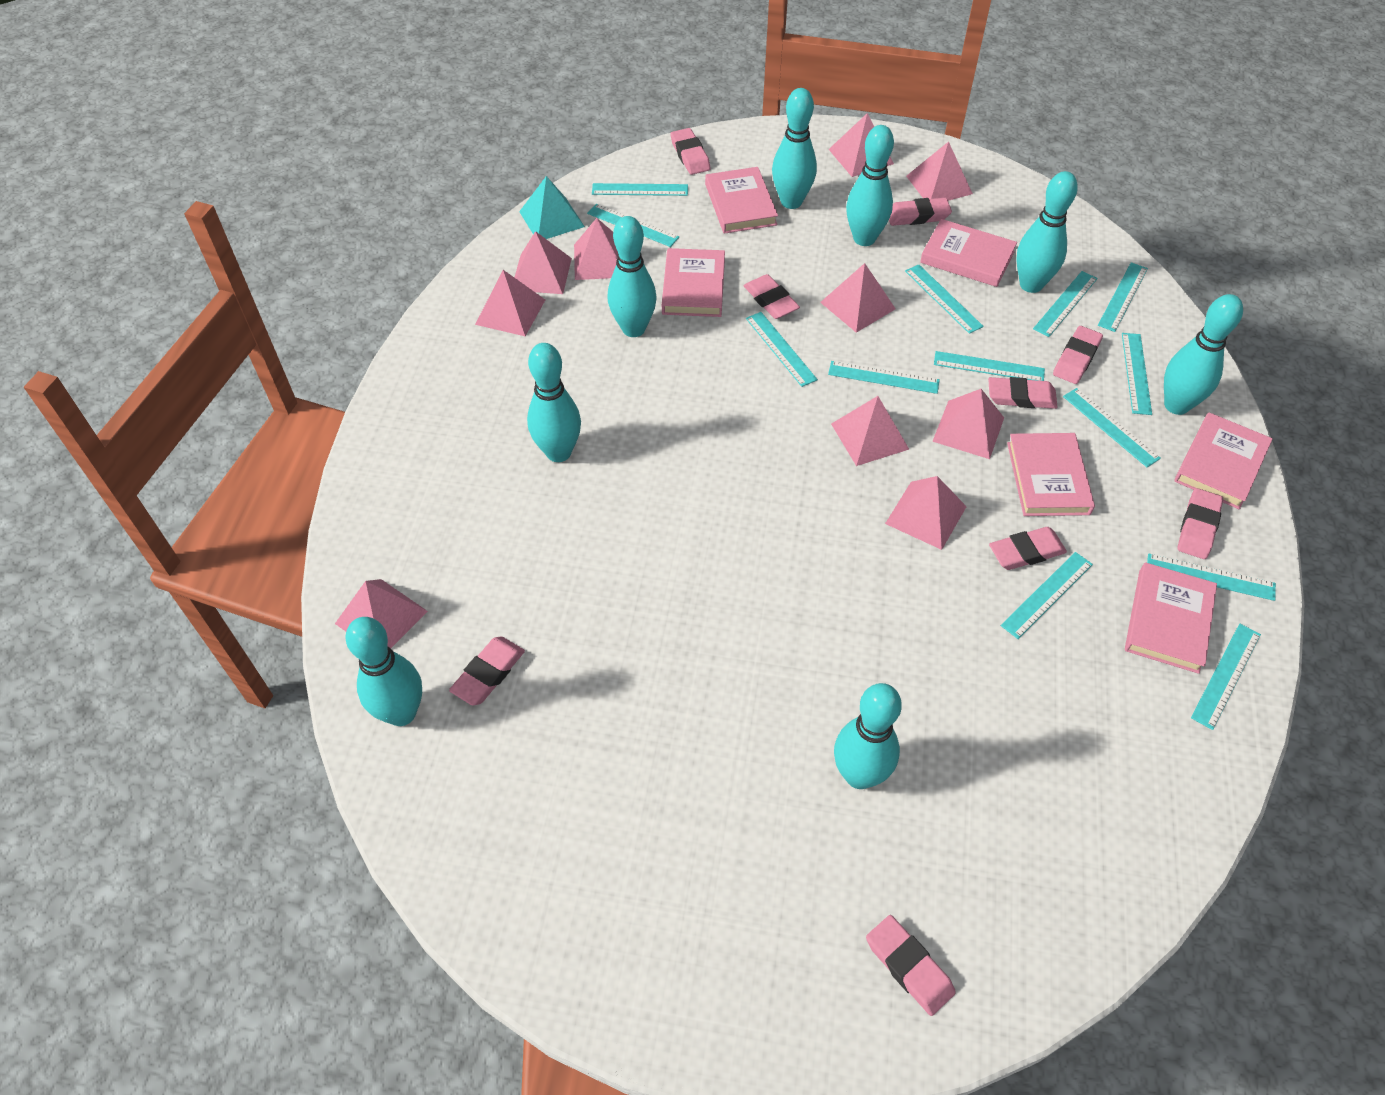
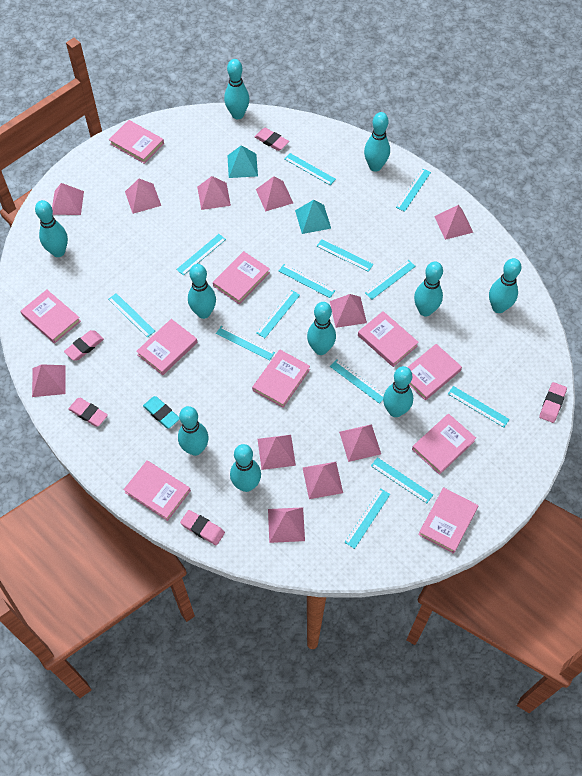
pink book: [662,248,725,317] [705,167,778,234] [920,219,1017,287] [1007,433,1095,516] [1125,562,1217,674] [1174,412,1273,509] = 6 -> [20,290,81,343] [109,120,164,164] [123,460,191,521] [136,319,197,375] [213,251,270,304] [252,350,310,408] [358,311,419,367] [408,344,462,400] [412,414,476,475] [418,487,478,554] = 10
pink eraser: [449,637,525,706] [670,128,711,175] [744,274,800,319] [866,915,956,1016] [889,198,952,226] [988,377,1058,409] [989,527,1067,570] [1053,326,1103,384] [1177,488,1223,559] = 9 -> [64,330,104,360] [68,398,108,427] [180,510,225,545] [255,128,289,151] [539,382,567,423] = 5
pink pyramid: [335,579,428,648] [475,270,545,336] [514,231,572,294] [574,218,618,280] [820,263,896,333] [828,113,894,177] [831,396,909,466] [885,476,967,550] [906,142,973,201] [932,389,1004,459] = 10 -> [32,364,66,397] [52,183,84,215] [125,179,161,214] [197,176,231,210] [256,176,293,212] [258,435,296,470] [268,507,305,543] [302,462,343,499] [330,294,367,328] [339,424,381,462] [434,205,473,240] = 11
turquoise bowling pin: [346,617,422,726] [527,343,581,462] [608,216,657,337] [772,88,817,209] [834,683,902,789] [846,125,894,246] [1016,171,1078,293] [1164,294,1243,415] = 8 -> [35,200,68,257] [178,406,209,456] [188,264,216,319] [224,59,249,119] [230,444,261,492] [307,302,336,355] [364,112,390,171] [383,366,413,417] [414,262,443,316] [489,258,522,313] = 10
turquoise eraser: none = 0 -> [143,396,180,428] = 1
turquoise pyramid: [519,176,585,239] = 1 -> [227,145,258,178] [295,200,331,234] = 2

